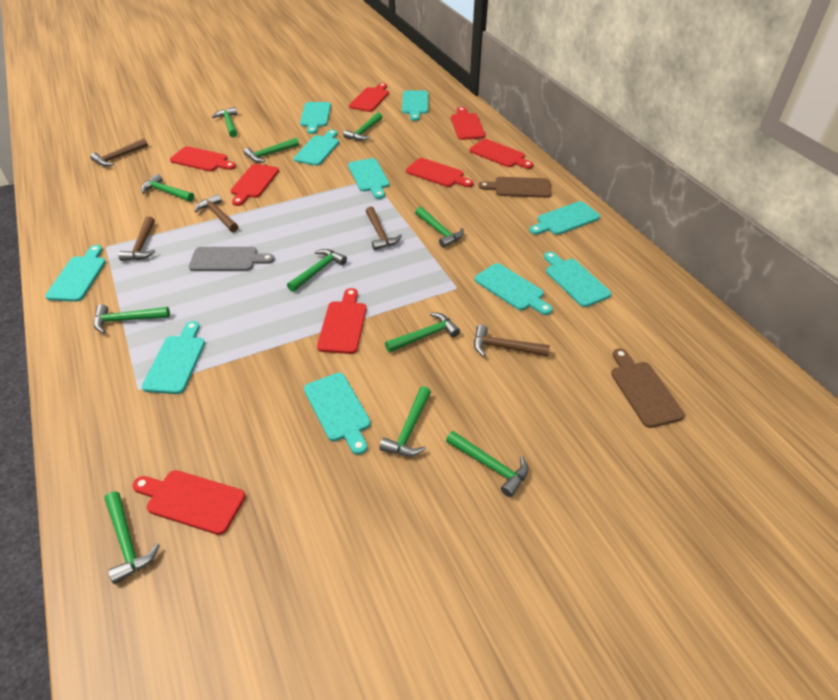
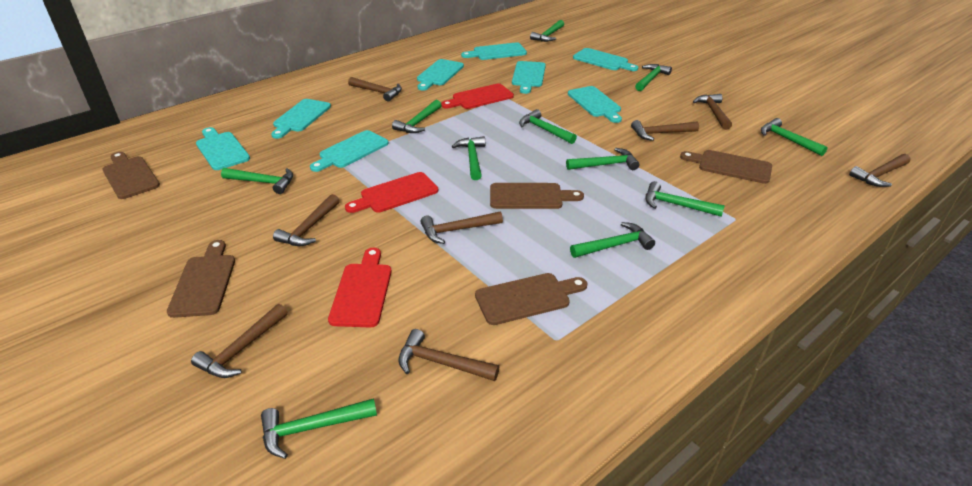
brown cutting board: [478,177,552,198] [611,348,685,428] = 2 -> [102,152,160,199] [167,240,235,318] [475,273,588,325] [490,183,584,209] [680,150,772,184] = 5
brown hammer: [90,138,148,167] [118,216,155,261] [194,194,238,232] [365,207,402,250] [474,325,550,357] = 5 -> [191,304,288,378] [273,194,340,246] [348,77,402,101] [398,329,499,381] [420,211,503,244] [631,120,699,141] [693,94,732,130] [849,154,911,187] = 8
grey cutting board: [189,247,275,271] = 1 -> none = 0
red cutting board: [132,470,246,535] [170,146,236,171] [231,164,279,206] [317,288,367,354] [349,83,389,112] [406,158,474,187] [451,107,485,140] [469,139,533,169] = 8 -> [328,248,391,327] [345,172,438,213] [441,84,514,109] = 3
turquoise cutting board: [45,245,106,302] [142,321,205,394] [294,130,339,166] [300,102,331,134] [304,373,371,455] [348,158,390,199] [402,90,428,121] [475,263,553,315] [529,201,600,235] [544,251,611,307] = 10 -> [196,127,250,170] [271,99,331,139] [310,130,389,172] [417,59,464,91] [461,42,527,60] [512,61,546,94] [568,86,622,123] [573,48,638,71] = 8

